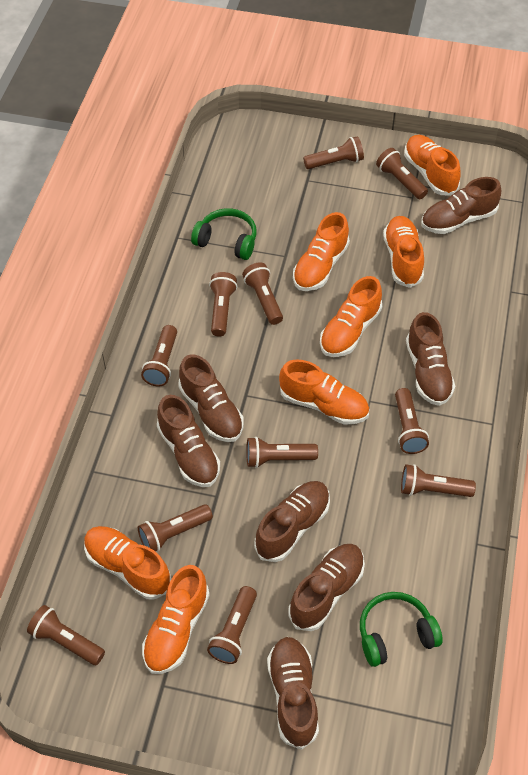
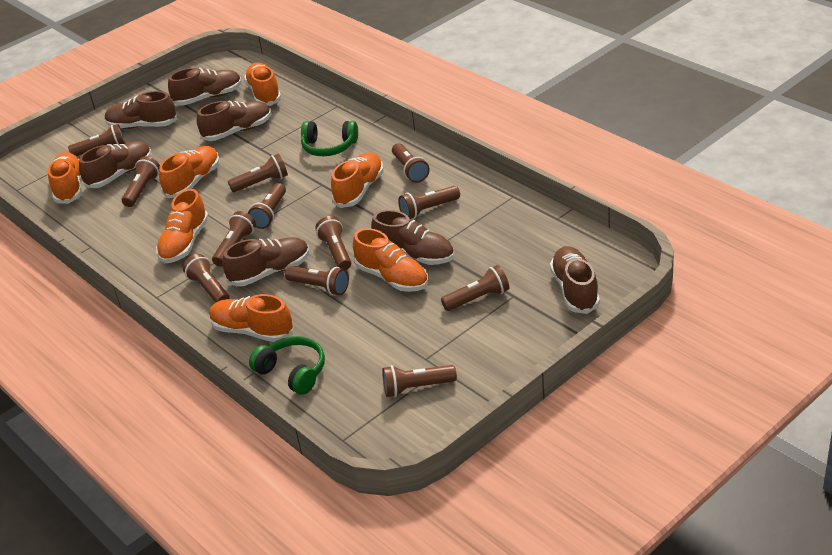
brown flashlight: [27,605,105,665] [138,504,213,552] [141,325,177,387] [207,586,257,664] [209,272,237,336] [242,263,283,325] [246,437,318,468] [303,136,364,169] [376,148,428,199] [395,388,429,454] [401,464,476,497] = 11 -> [68,124,126,157] [122,156,160,207] [183,254,230,303] [212,211,256,267] [228,154,288,192] [248,183,286,229] [285,266,349,296] [315,216,351,270] [382,365,457,397] [392,143,430,183] [398,186,460,219] [441,265,509,311] = 12

